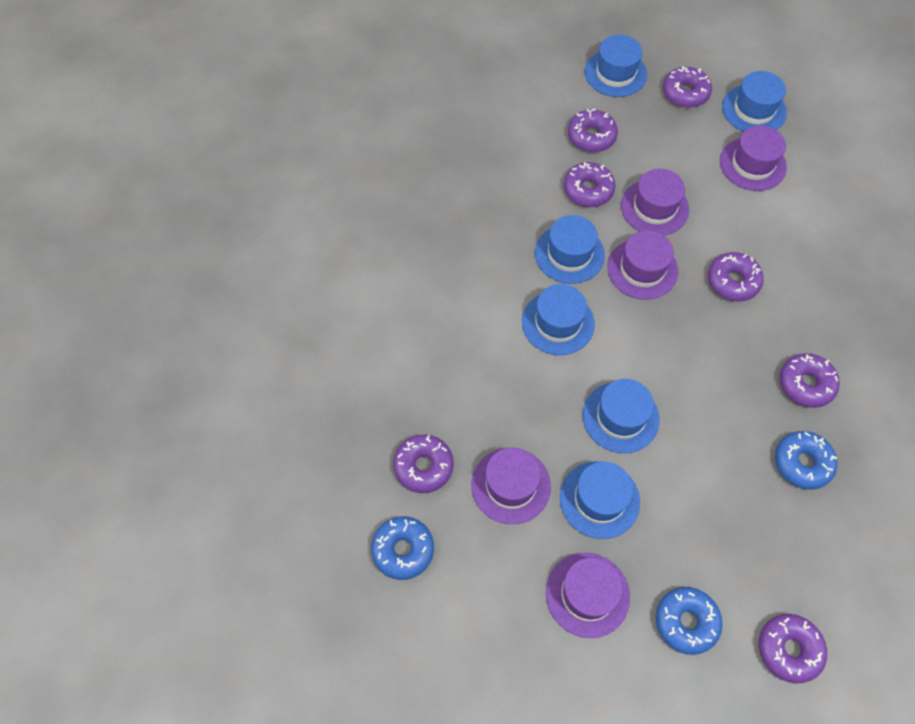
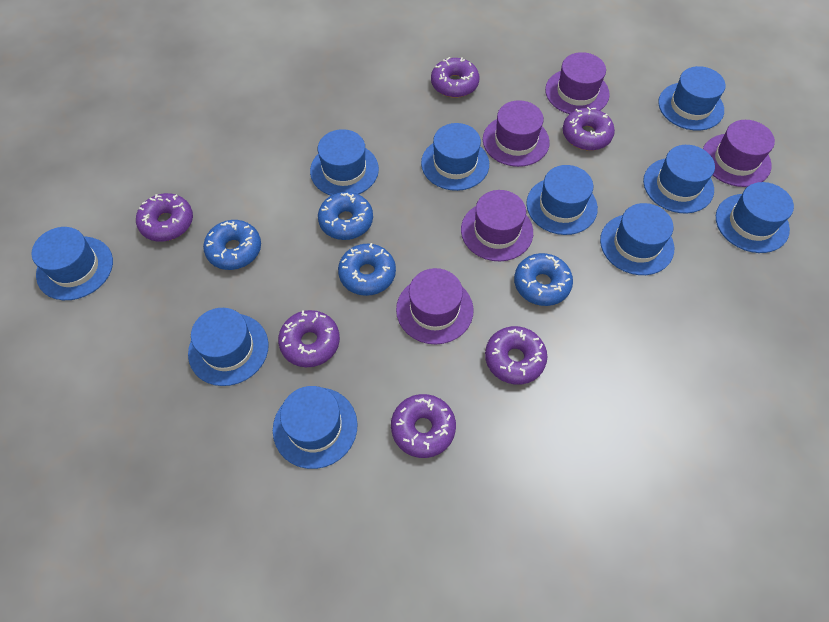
blue donut: [371,516,434,580] [656,587,723,655] [775,431,838,490] = 3 -> [203,220,261,270] [318,192,373,240] [338,243,396,296] [514,253,573,306] = 4
blue hat: [522,284,595,355] [535,215,605,284] [560,461,640,539] [583,379,660,453] [585,35,647,97] [722,71,787,132] = 6 -> [32,227,113,300] [188,308,269,386] [273,386,358,469] [310,129,379,195] [421,123,489,191] [526,165,598,235] [600,203,674,275] [643,145,715,213] [658,66,725,131] [716,182,794,253] = 10
purple donut: [393,434,454,493] [564,162,616,207] [568,109,618,152] [663,66,712,108] [708,252,764,302] [759,614,827,683] [780,353,840,408] = 7 -> [136,193,193,242] [278,310,340,367] [391,394,456,458] [431,57,479,98] [485,326,547,385] [563,107,615,151] = 6

